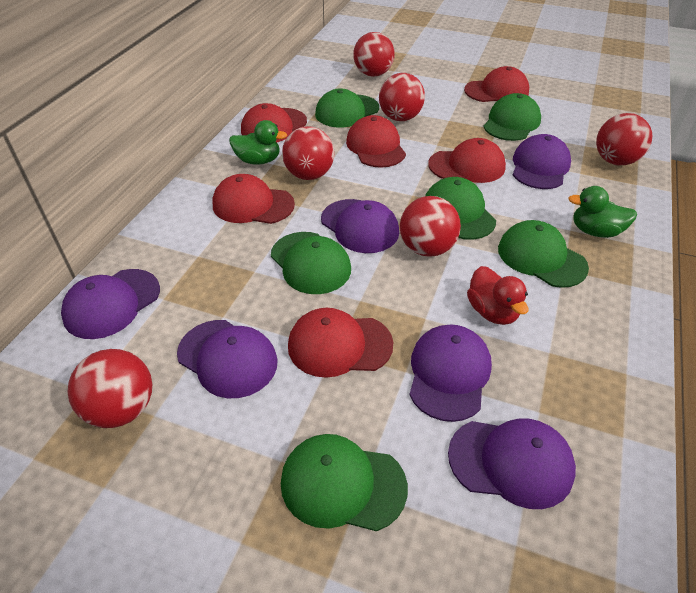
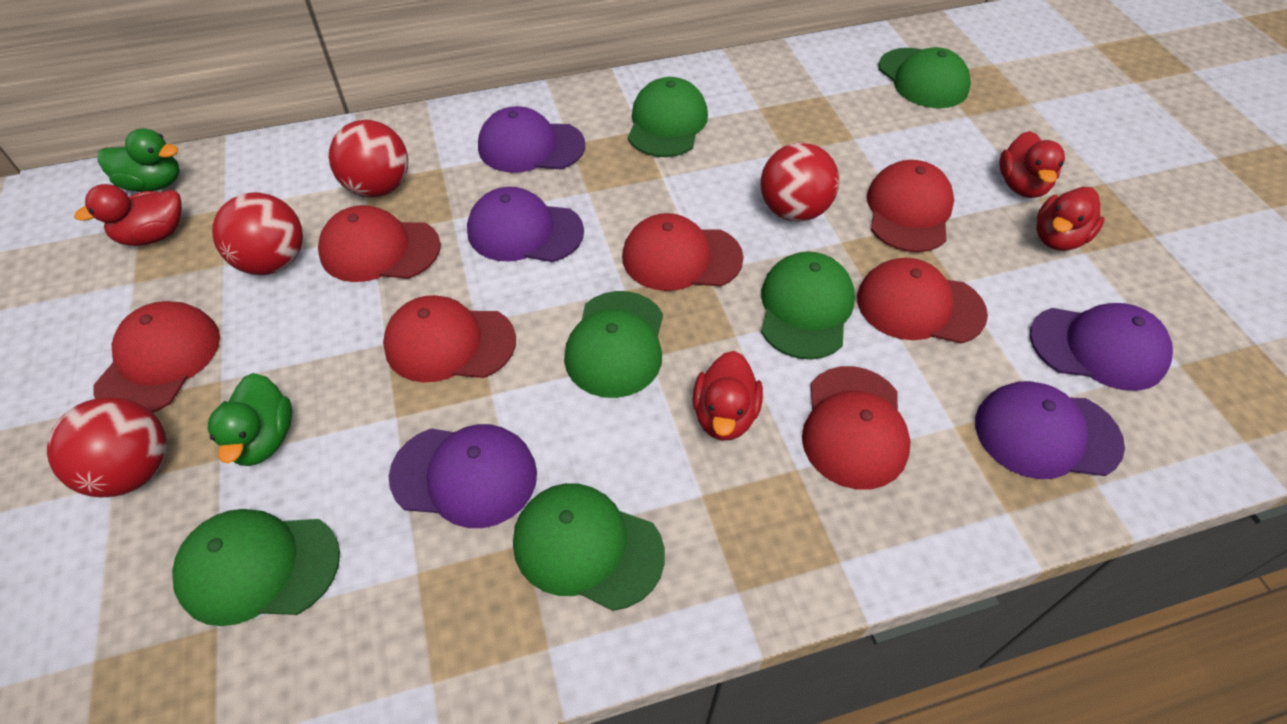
purple cap: [61,269,160,339] [177,320,278,398] [321,199,399,253] [409,324,492,422] [448,418,576,509] [513,134,571,189] = 6 -> [389,424,537,528] [467,187,584,262] [478,106,585,173] [975,381,1125,479] [1030,303,1173,391] = 5
red ball: [67,349,152,428] [282,126,334,180] [353,32,395,77] [379,73,425,121] [400,196,461,257] [596,113,652,165] = 6 -> [47,397,167,497] [212,192,303,275] [329,120,408,198] [760,142,839,222] = 4
red cap: [212,174,295,224] [241,103,307,142] [288,308,393,378] [346,115,406,168] [428,138,506,183] [464,66,529,102] = 6 -> [93,301,220,413] [318,205,441,282] [383,295,516,382] [622,213,744,291] [802,366,910,490] [857,258,988,344] [867,160,954,252] = 7
red duck: [467,266,528,325] = 1 -> [74,184,182,246] [693,351,763,440] [999,131,1065,198] [1036,187,1105,251] = 4

